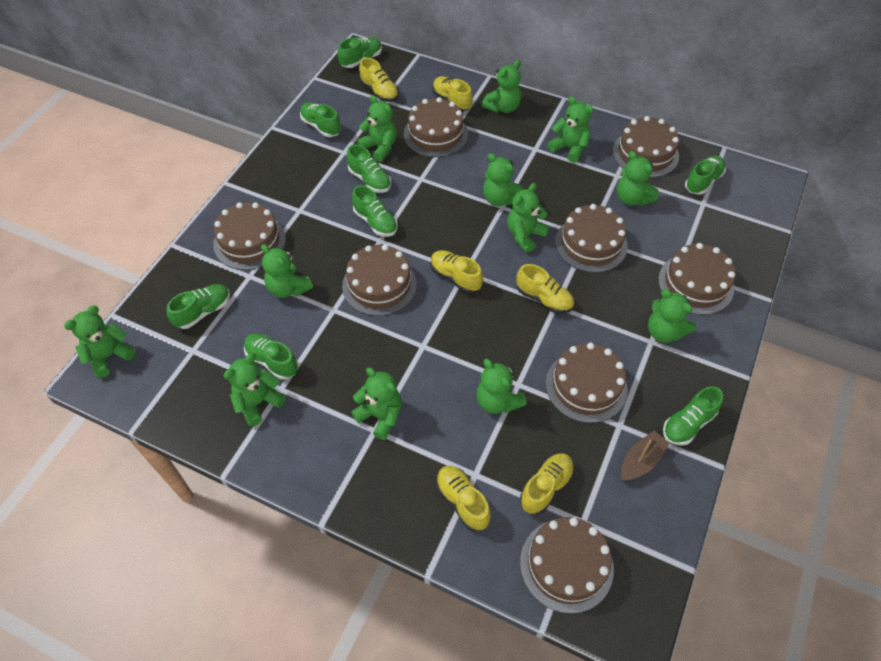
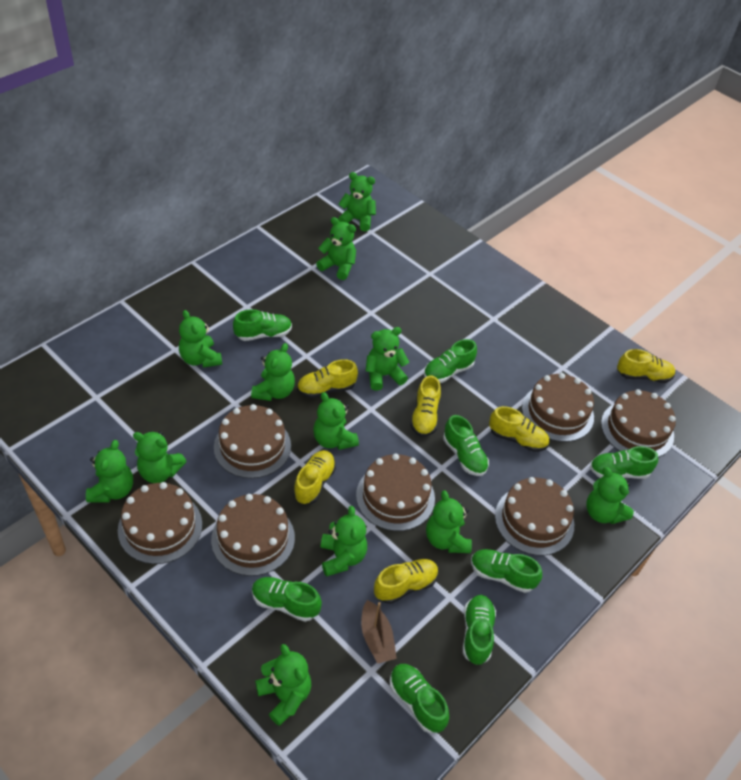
brown cake: [213,202,286,270] [342,244,417,316] [404,97,468,157] [520,517,614,614] [546,343,628,423] [555,204,628,273] [613,116,679,178] [658,243,736,315] = 8 -> [118,482,202,564] [211,494,295,576] [214,404,291,478] [356,453,435,531] [495,477,574,556] [522,373,594,442] [601,389,676,457] = 7

